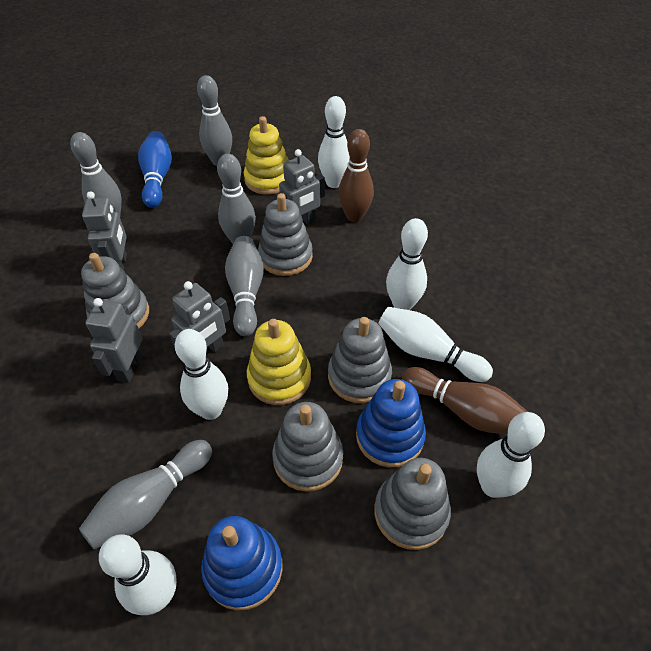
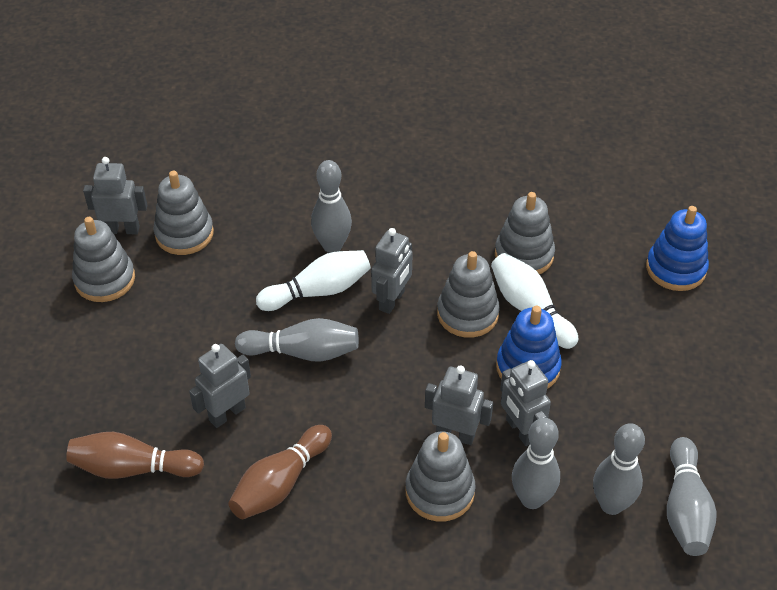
blue bowling pin: [138,131,172,208] = 1 -> none = 0
grey robot: [82,191,127,270] [85,298,142,383] [169,281,230,352] [276,149,325,225] = 4 -> [83,157,147,234] [189,344,251,428] [371,228,413,314] [425,365,493,445] [500,360,551,446] = 5
white bowling pin: [99,535,177,615] [175,329,228,420] [318,96,350,188] [378,307,493,382] [386,218,428,310] [477,412,545,498] = 6 -> [256,250,371,311] [491,253,578,349] = 2
yellow stacking toy: [244,116,288,195] [247,319,311,405] = 2 -> none = 0

